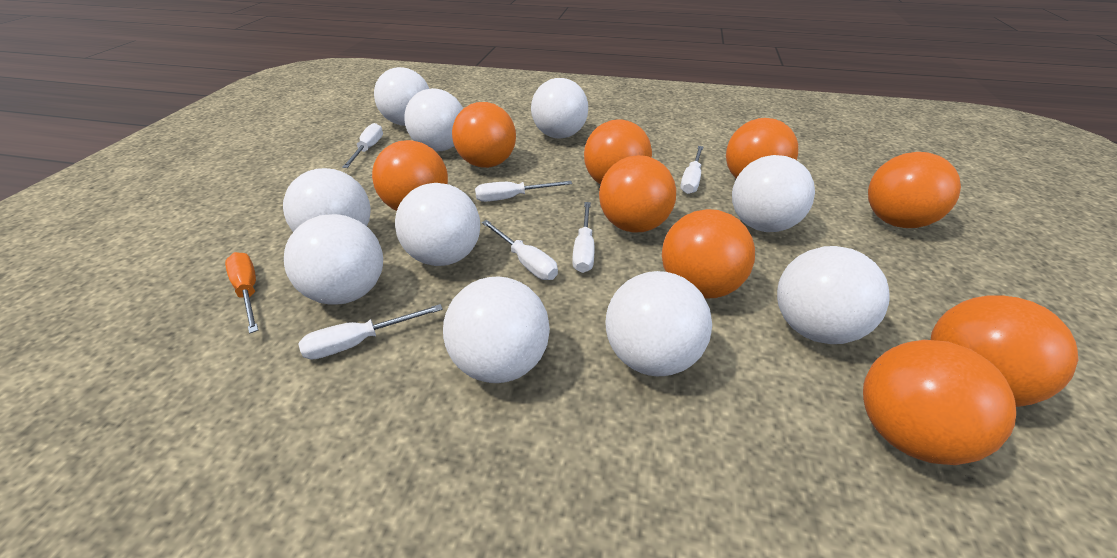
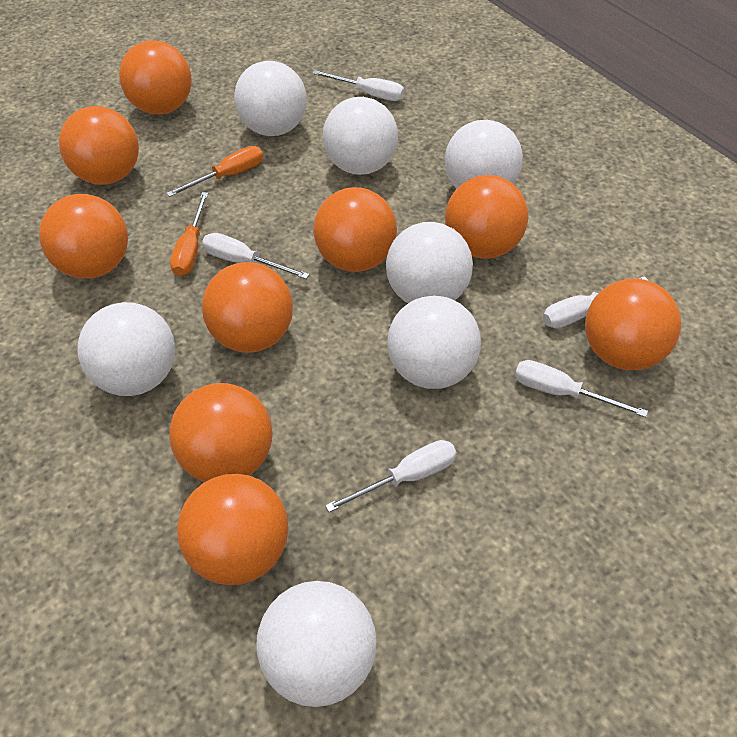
orange screwdriver: [225,252,258,334] = 1 -> [166,146,263,197] [170,192,208,276] = 2
white ball: [283,168,371,232] [284,214,383,305] [374,67,429,126] [395,183,480,266] [404,88,463,151] [443,276,550,383] [531,78,588,139] [605,271,712,376] [732,155,815,232] [777,246,890,344] = 10 -> [78,302,175,396] [234,61,307,136] [257,581,377,707] [323,97,398,175] [386,222,473,303] [387,295,481,389] [445,120,523,189] = 7
white screwdriver: [298,304,443,360] [342,123,383,168] [475,181,572,202] [482,220,558,280] [572,202,595,273] [680,146,703,194] = 6 -> [202,233,310,279] [312,70,404,101] [325,440,456,512] [515,360,648,417] [543,276,649,329] = 5

